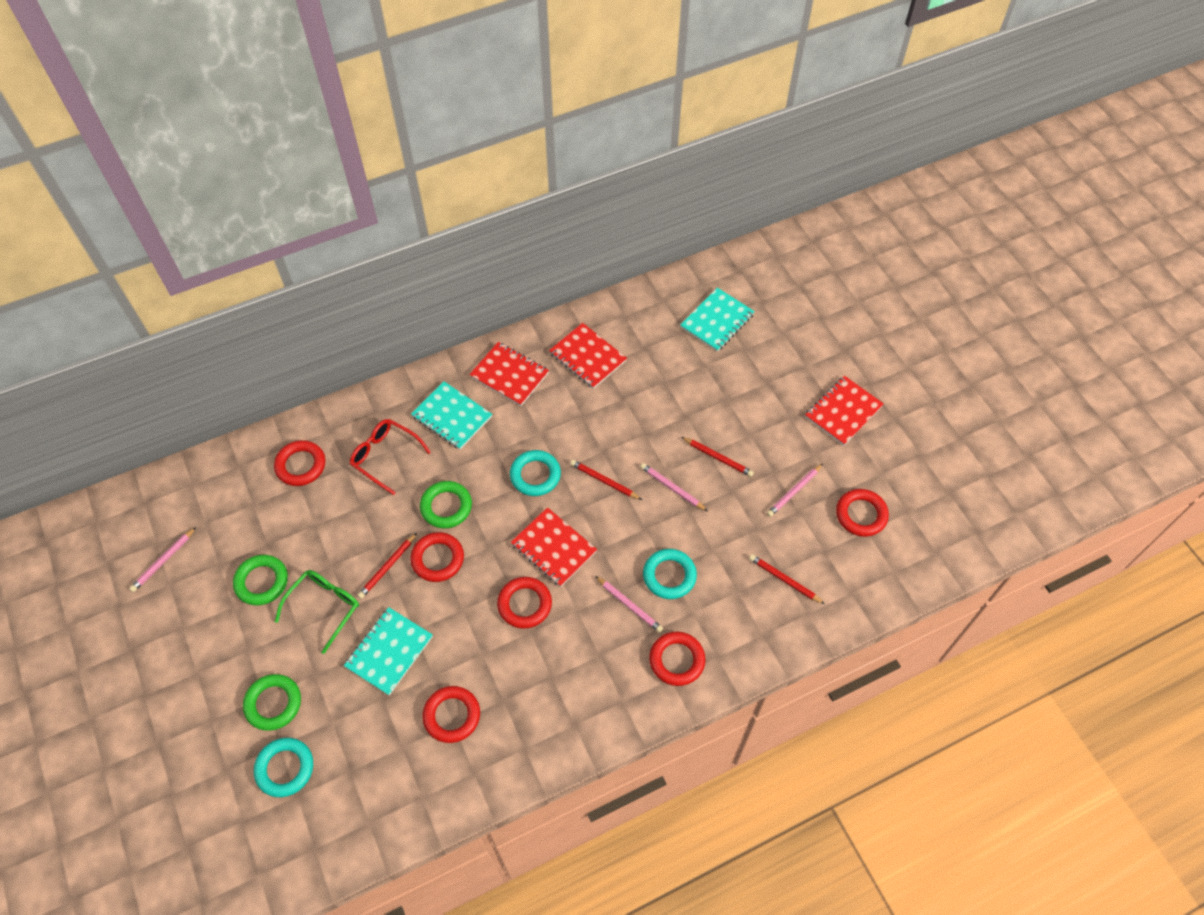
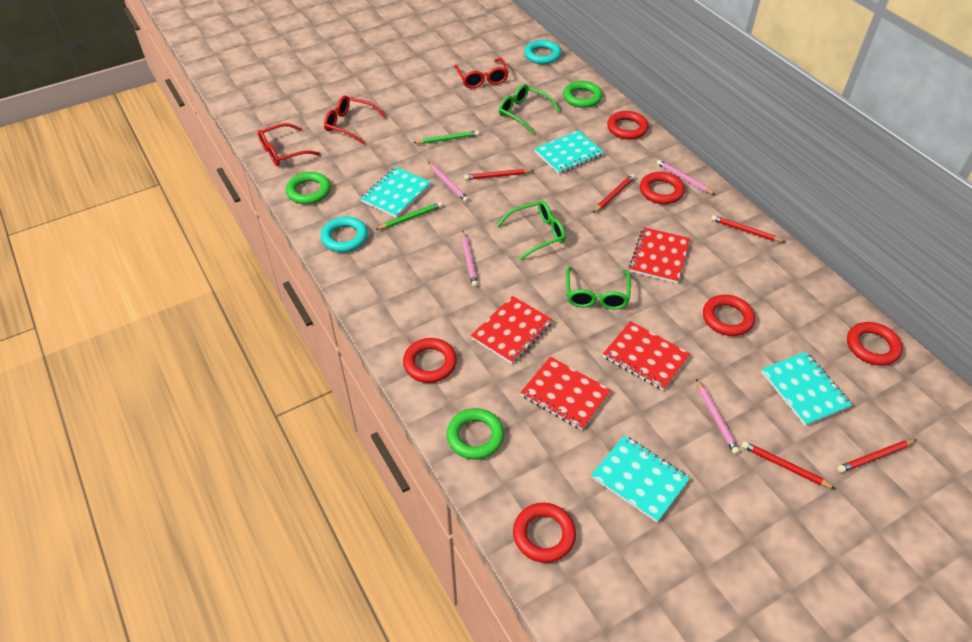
green glasses: [275,570,359,654] = 1 -> [497,200,566,260] [499,84,560,134] [566,267,631,310] = 3
green pencil: none = 0 -> [375,202,443,230] [413,130,479,144] = 2
red glasses: [350,419,431,495] = 1 -> [258,123,320,166] [324,95,386,144] [454,58,509,88] = 3
red pencil: [357,533,417,599] [570,460,642,500] [681,437,754,477] [749,554,825,604] = 4 -> [464,169,534,180] [593,174,635,213] [711,215,785,242] [742,441,836,489] [837,439,917,473] = 5
turquoise notebook: [344,607,433,695] [411,381,492,449] [680,288,755,352] = 3 -> [360,167,431,218] [534,130,604,174] [591,435,690,522] [761,352,852,426] = 4
turquoise ring: [254,738,313,797] [510,450,561,496] [643,549,697,599] = 3 -> [321,217,368,252] [524,40,561,64] = 2

